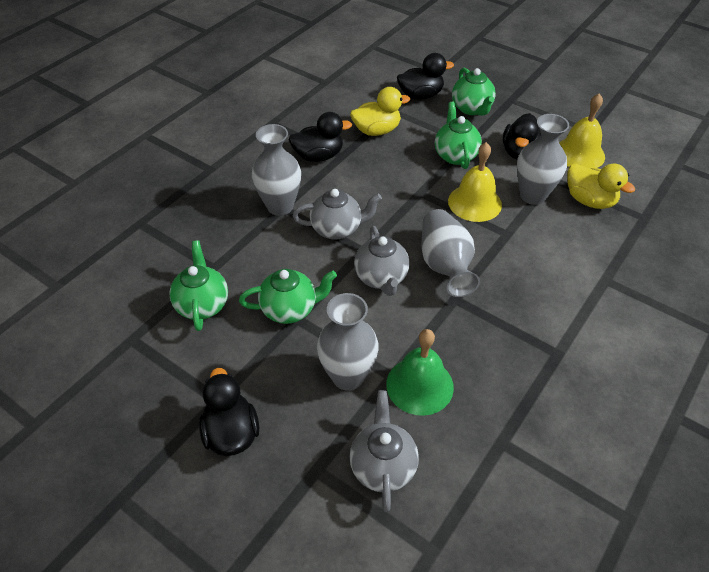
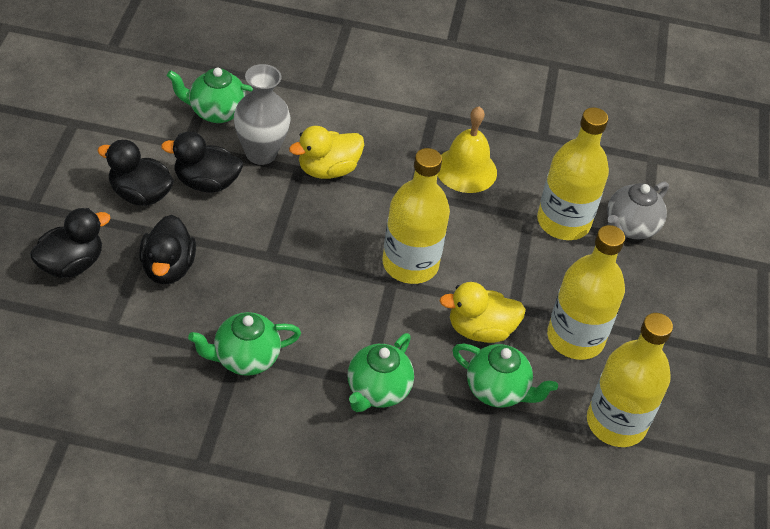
green bell: [386,329,454,416] = 1 -> none = 0
grey teapot: [293,189,382,240] [349,390,419,512] [354,226,410,296] = 3 -> [607,182,669,239] = 1
grey vase: [252,124,301,216] [317,293,379,391] [422,209,480,297] [517,114,569,205] = 4 -> [234,64,291,165] = 1
yellow bell: [448,142,502,222] [559,93,605,169] = 2 -> [437,106,497,193] = 1
yellow bottle: none = 0 -> [382,148,450,284] [537,107,609,240] [547,225,625,360] [587,313,673,447] = 4

